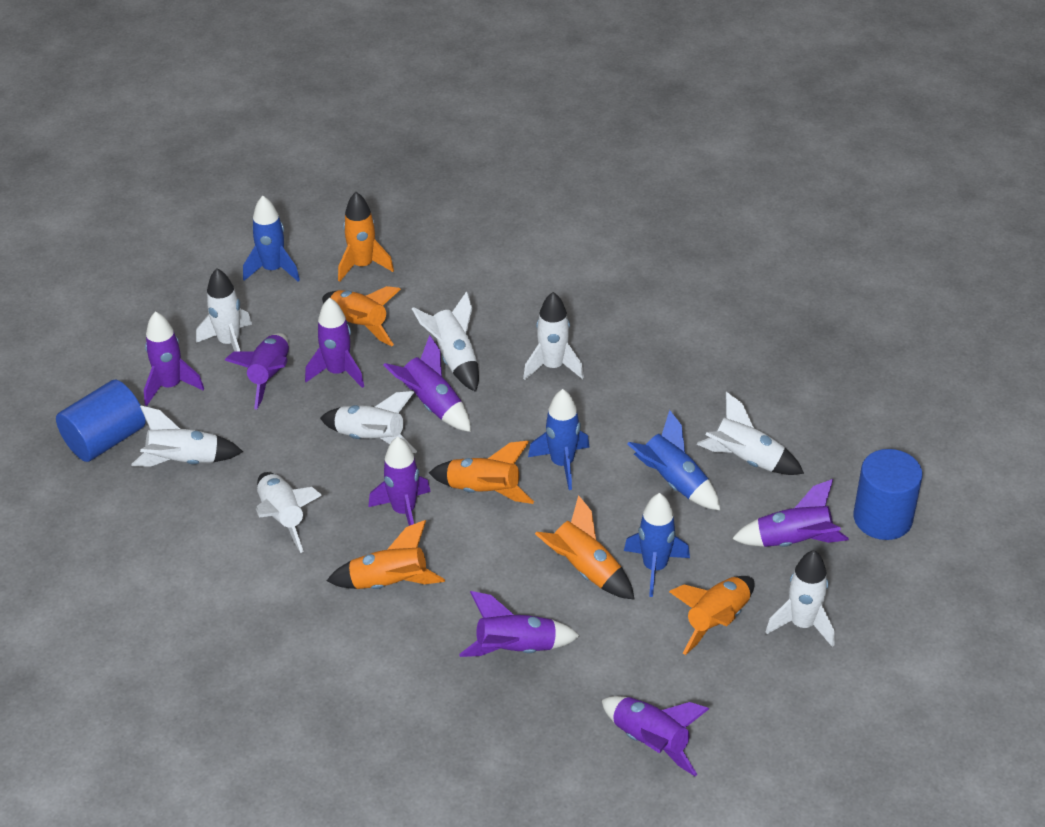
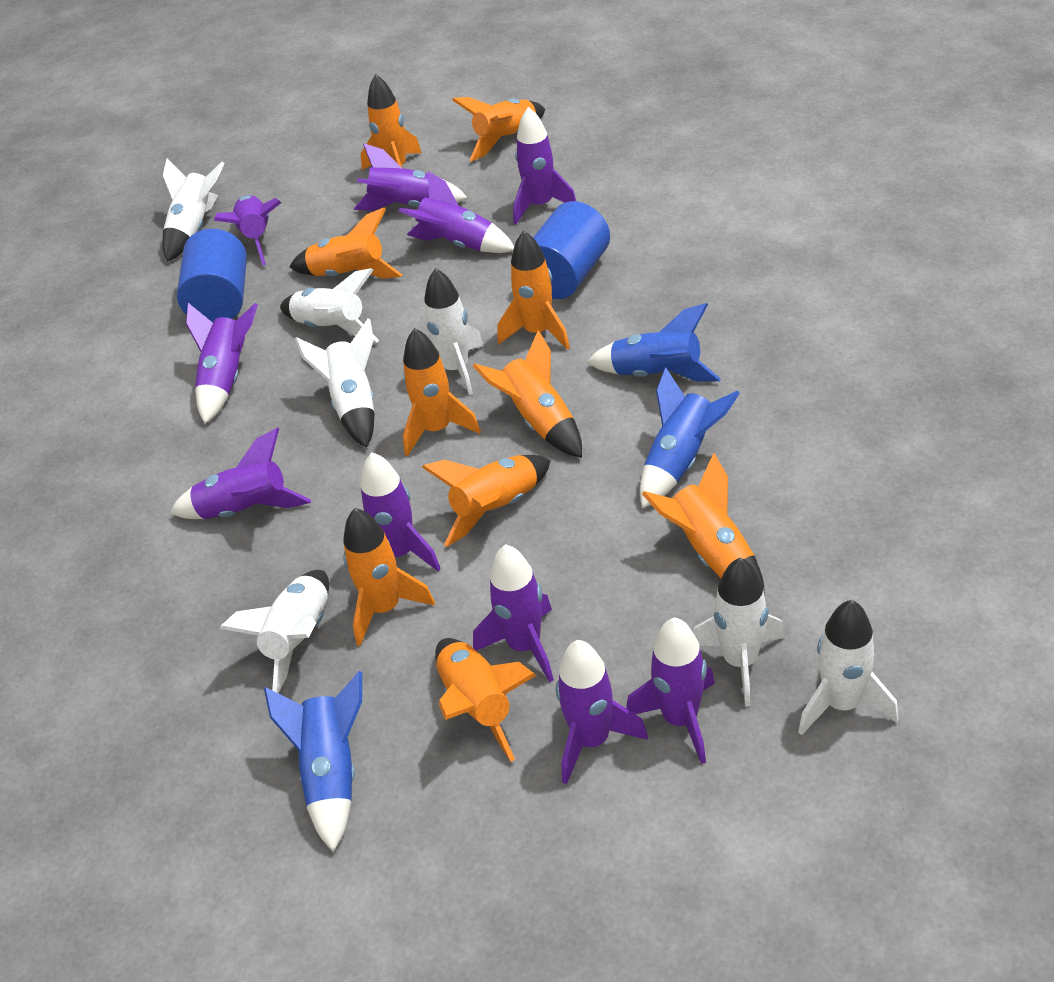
blue rocket: [243,196,300,282] [528,389,589,490] [624,493,690,597] [627,410,721,511] = 4 -> [264,671,362,852] [587,303,721,382] [640,367,740,508] = 3
orange rocket: [322,286,401,346] [327,520,445,589] [338,192,394,282] [429,441,534,504] [535,495,635,600] [669,576,755,655] = 6 -> [290,208,402,279] [343,508,435,646] [361,74,422,170] [403,328,481,456] [422,455,551,547] [435,638,537,761] [452,97,545,161] [473,330,582,458] [498,231,570,350] [642,453,764,590] = 10
purple rocket: [144,311,204,406] [225,333,289,409] [305,298,364,388] [368,436,431,526] [383,335,471,432] [459,591,579,657] [602,696,709,776] [732,479,849,547] = 8 -> [170,428,311,519] [186,303,258,424] [214,195,281,266] [354,143,468,211] [360,452,441,571] [399,171,514,253] [473,544,554,682] [513,107,576,225] [556,640,648,785] [626,617,715,764] = 10
white rocket: [131,405,243,467] [196,268,252,351] [256,472,322,553] [320,391,417,453] [412,291,479,392] [523,292,584,380] [697,392,804,475] [766,550,835,647] = 8 -> [163,159,225,262] [219,570,329,693] [280,268,379,343] [295,318,375,448] [424,268,484,395] [693,558,785,707] [798,600,898,735] = 7

